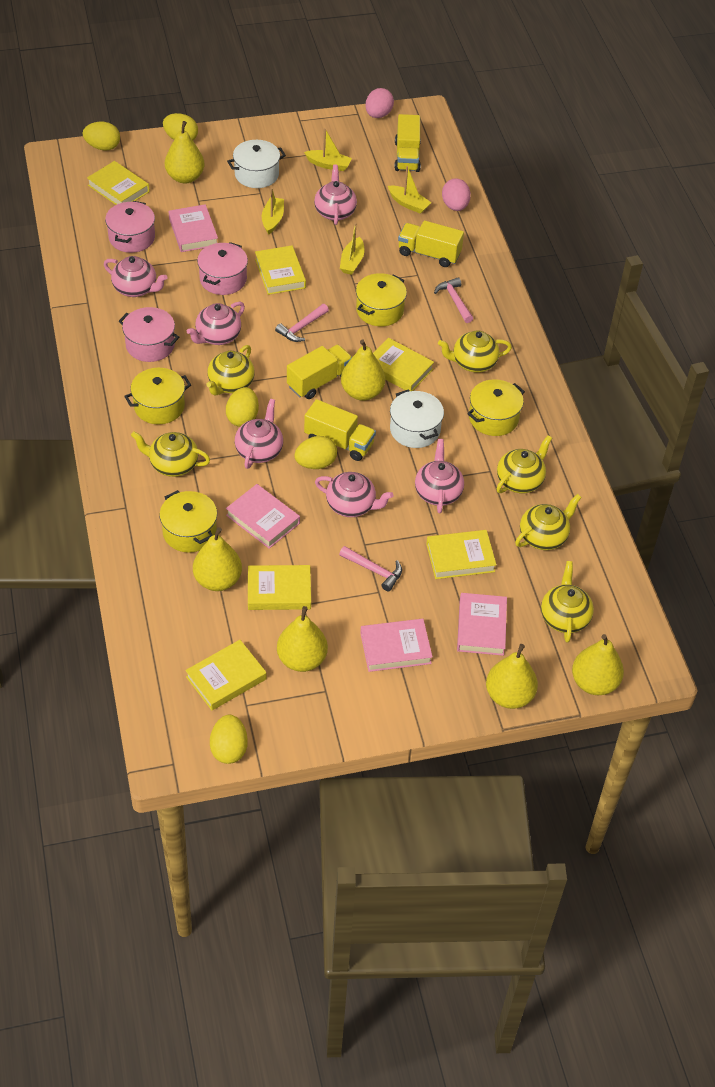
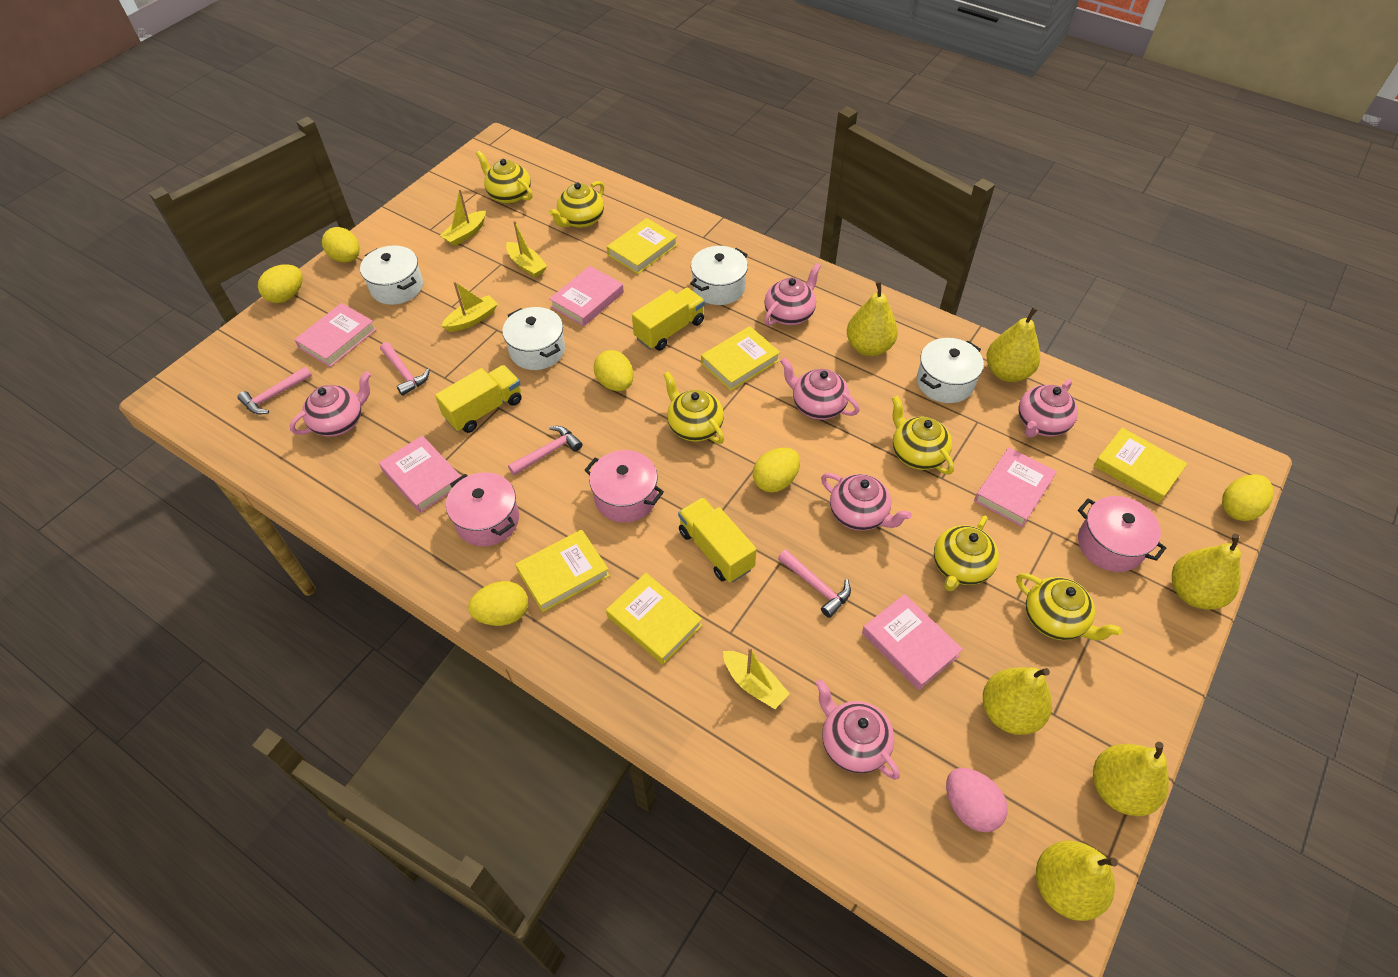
pink book: [169,204,218,252] [226,484,300,549] [360,619,433,672] [457,593,507,656] = 4 -> [294,303,377,367] [379,435,461,513] [549,266,624,326] [862,594,963,690] [974,447,1057,527] = 5
pink egg: [365,88,394,118] [442,178,471,211] = 2 -> [946,768,1008,832] = 1
pink hammer: [275,304,329,342] [339,546,402,592] [434,277,473,323] = 3 -> [237,366,312,414] [380,342,430,396] [508,426,582,476] [778,550,851,618] = 4
white pot: [227,140,286,188] [390,389,444,448] = 2 -> [360,245,423,305] [502,307,565,370] [690,246,748,305] [917,338,984,403] = 4
yellow book: [87,161,150,205] [185,640,267,710] [248,565,311,610] [255,245,306,295] [373,338,434,391] [426,530,496,579] = 6 -> [515,529,610,612] [606,573,702,664] [607,218,678,274] [701,326,780,391] [1094,428,1187,503] = 5
yellow egg: [83,122,120,151] [163,113,198,140] [210,714,248,764] [226,387,259,427] [294,436,337,469] = 5 -> [258,264,303,303] [322,227,360,263] [468,581,528,626] [594,350,634,391] [753,448,800,493] [1222,474,1274,521] = 6
yellow pot: [124,368,191,424] [159,490,217,553] [356,273,407,326] [467,379,525,436] = 4 -> none = 0
yellow truck: [287,345,352,399] [304,399,376,461] [394,114,421,172] [398,220,464,267] = 4 -> [435,365,522,433] [632,288,705,351] [678,497,757,583] = 3

